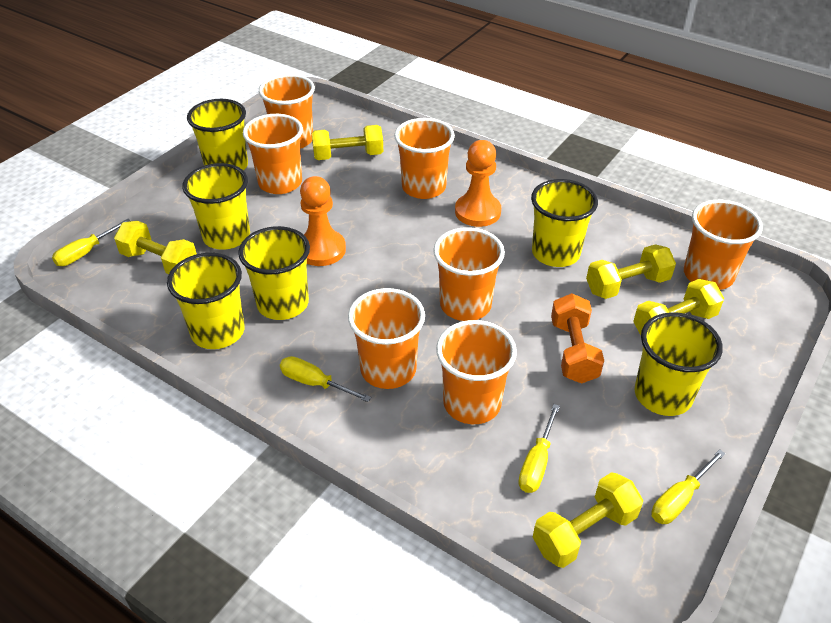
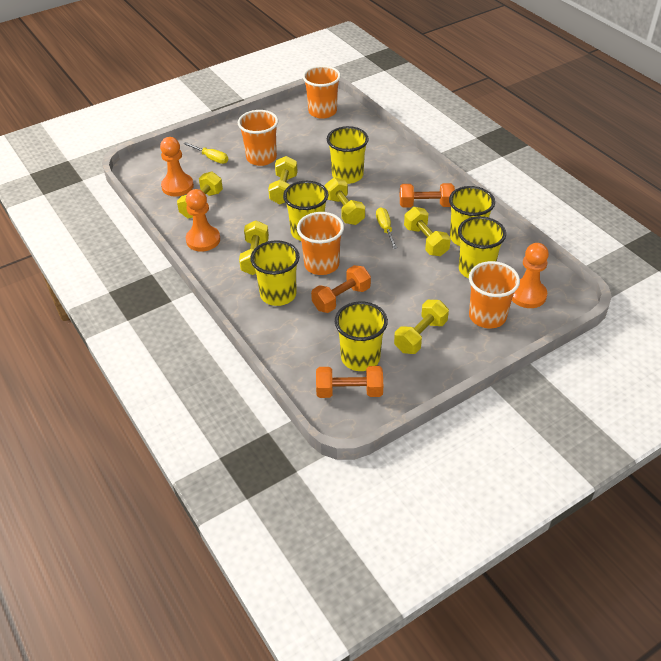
orange cup: [243,114,303,194] [259,74,315,149] [348,288,425,389] [394,118,455,199] [433,227,505,321] [436,320,517,424] [684,200,763,290] = 7 -> [238,110,279,166] [297,212,344,275] [303,65,341,119] [469,261,520,328] = 4
orange dumbbell: [551,293,604,384] = 1 -> [311,265,371,313] [316,366,383,398] [400,183,455,207] = 3
orange pawn: [300,176,346,266] [455,140,501,227] = 2 -> [160,137,194,196] [186,189,220,252] [512,243,549,308] = 3
yellow dumbbell: [114,221,197,274] [311,125,383,160] [533,472,643,568] [586,244,676,299] [633,279,724,335] = 5 -> [177,171,223,219] [239,220,269,275] [268,156,298,204] [325,177,365,225] [394,300,449,354] [404,207,451,256] = 6
yellow screwdriver: [52,219,131,266] [280,356,371,402] [518,404,560,493] [651,449,726,524] = 4 -> [184,142,228,164] [376,207,397,249] = 2

